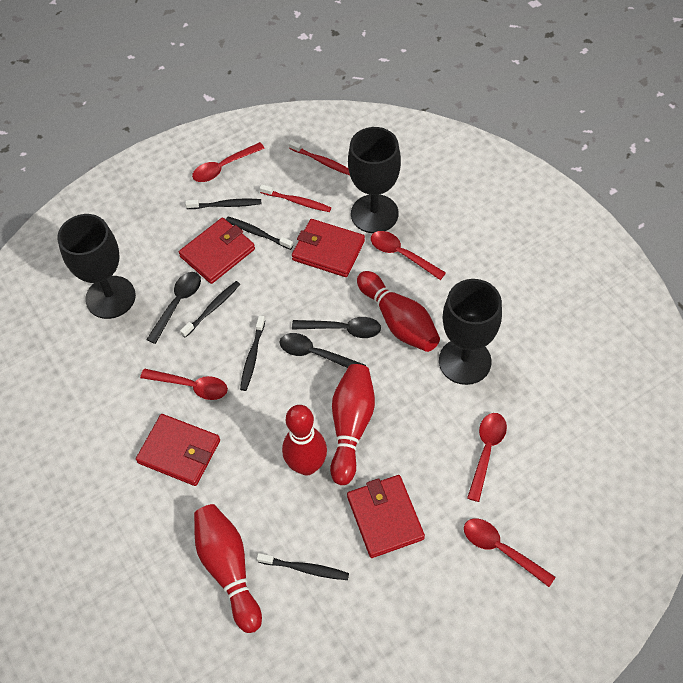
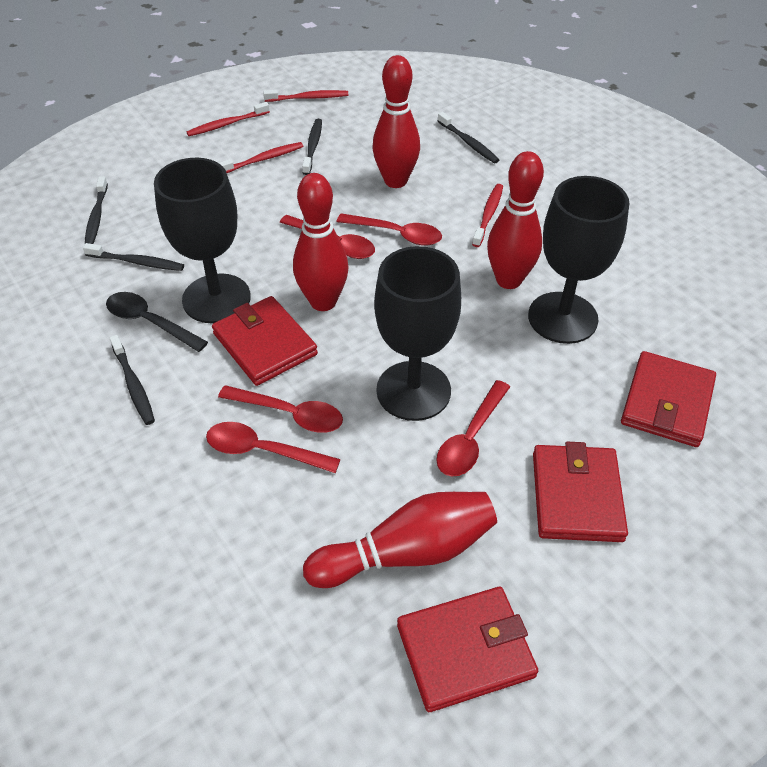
black spoon: [146,272,201,344] [280,333,366,368] [292,317,381,338] = 3 -> [106,292,208,352] = 1
red toothbrush: [260,184,331,212] [289,140,350,175] = 2 -> [186,102,270,136] [219,142,303,173] [263,90,348,102] [472,184,503,247] = 4

